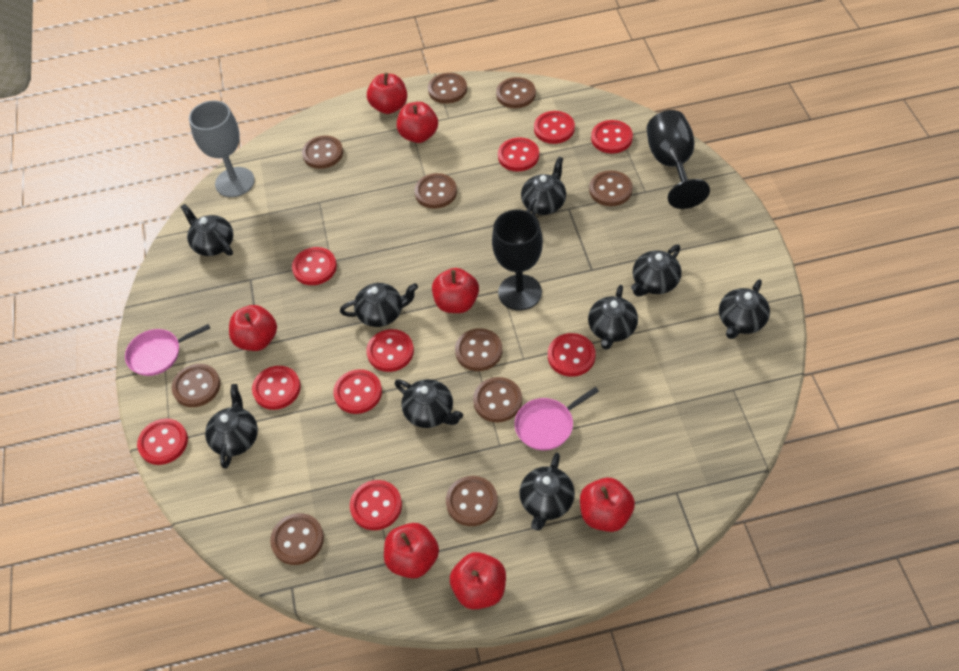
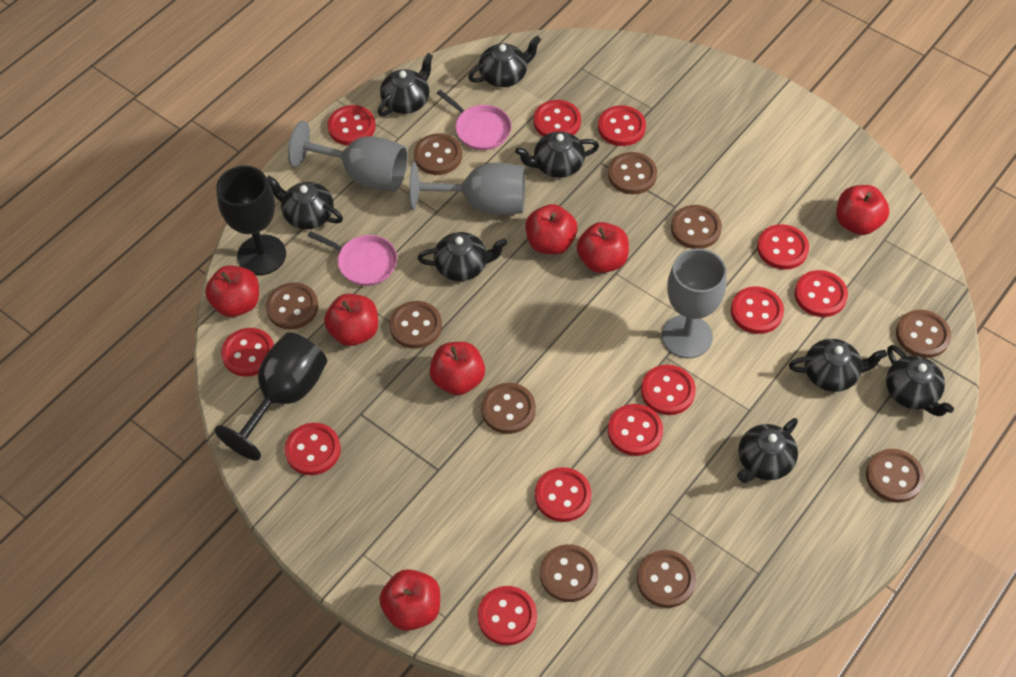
black teapot: [181,204,233,256] [205,384,258,468] [340,283,418,327] [395,379,463,428] [519,453,575,531] [521,157,566,216] [588,285,638,350] [631,245,681,297] [719,279,770,339] = 9 -> [267,176,343,230] [378,53,433,116] [418,232,507,281] [468,36,541,87] [515,131,599,178] [737,418,798,483] [789,339,887,392] [886,345,954,416] = 8
grey goblet: [189,100,255,197] = 1 -> [288,121,408,191] [409,162,525,215] [662,248,726,358] = 3
red button: [137,418,188,465] [252,366,301,410] [292,247,337,285] [333,369,382,414] [350,480,402,530] [366,329,414,372] [498,137,539,172] [534,111,575,144] [548,333,596,377] [591,120,633,153] = 10 -> [221,328,274,377] [284,423,341,475] [327,105,376,145] [478,586,537,645] [534,100,581,137] [535,467,592,522] [598,105,646,146] [608,404,663,456] [641,365,696,415] [731,286,784,334] [757,224,809,270] [795,270,848,317] = 12

